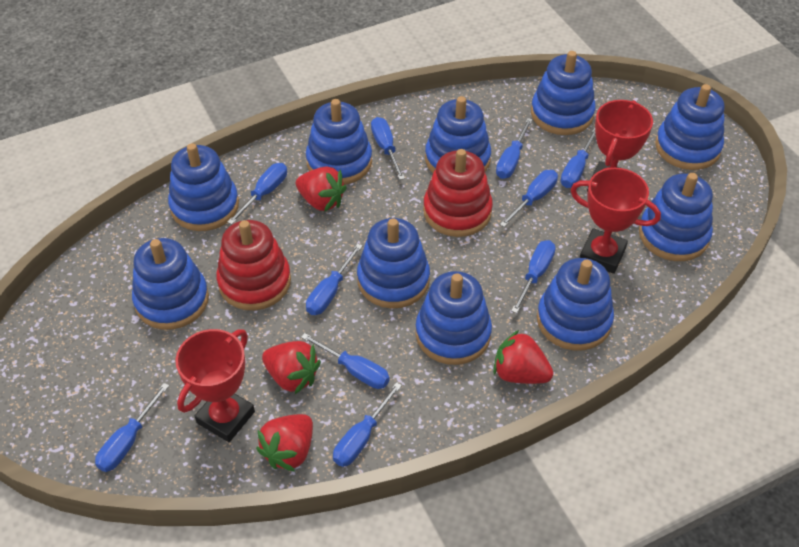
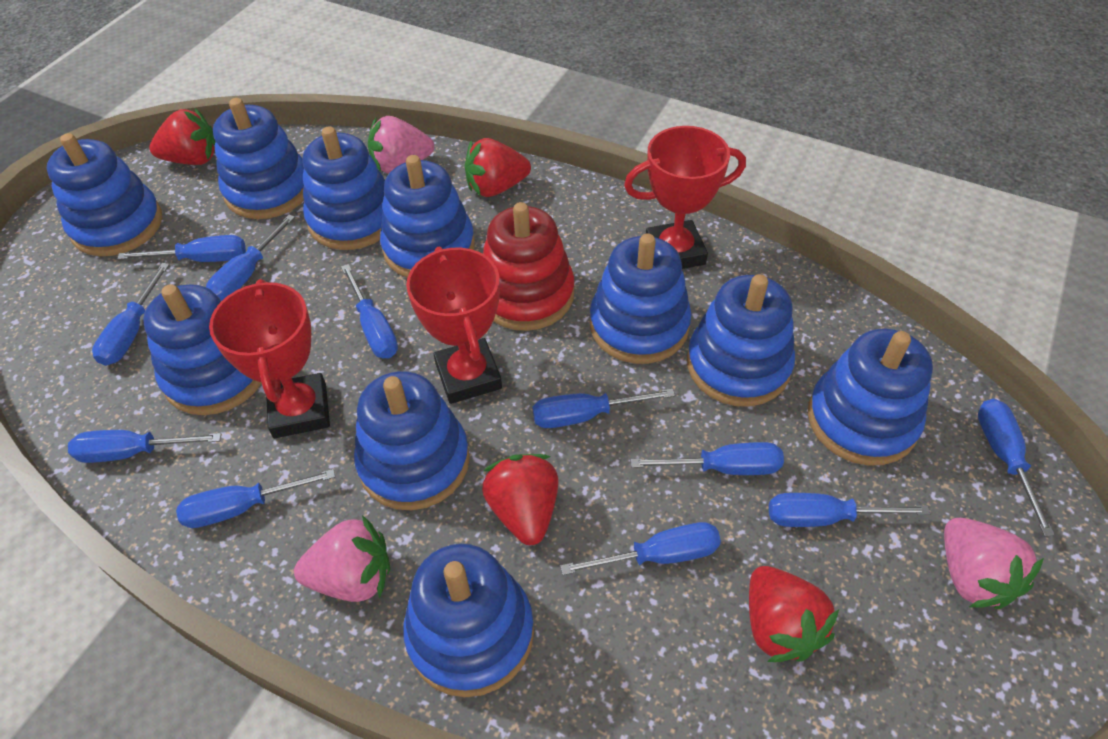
blue screwdriver: [95,383,169,472] [227,163,287,225] [301,333,390,389] [306,243,363,315] [333,382,402,467] [371,117,405,180] [496,118,533,179] [500,170,558,227] [511,240,556,313] [561,128,596,188] = 10 -> [68,430,221,463] [92,263,170,366] [117,235,246,262] [176,469,335,528] [206,215,295,301] [341,264,398,359] [532,389,675,428] [560,522,721,575] [631,442,784,475] [769,493,930,527] [978,399,1055,536] = 11
pink strawberry: none = 0 -> [294,515,390,602] [368,116,434,174] [944,518,1044,609] = 3
red stacking toy: [216,220,291,310] [423,149,493,237] = 2 -> [483,202,574,331] = 1

